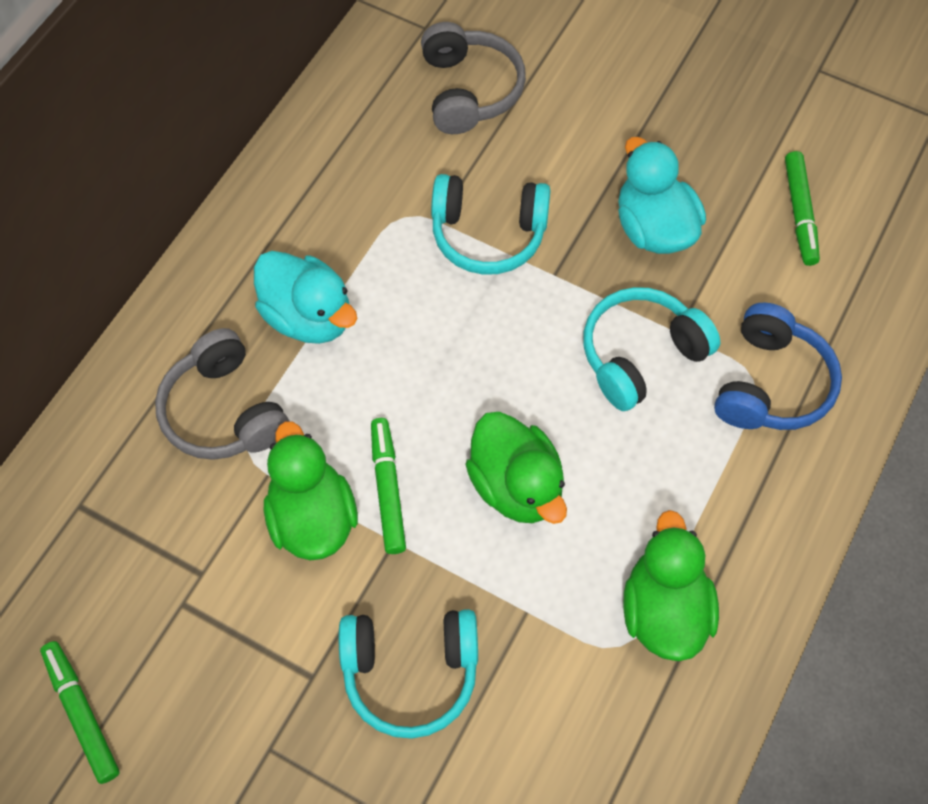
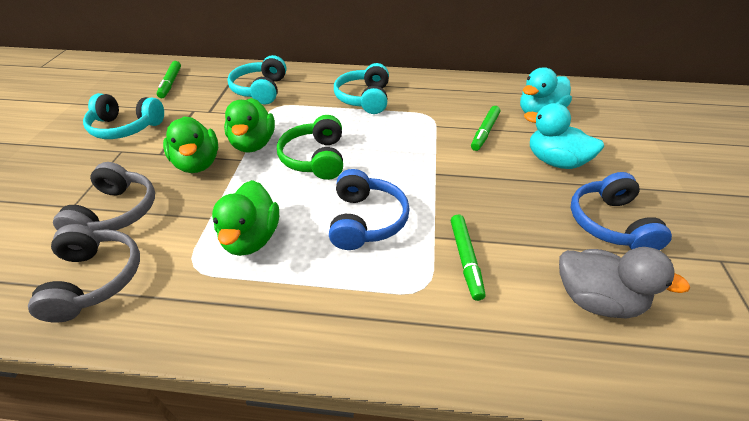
blue headphones: [714,302,842,430] = 1 -> [329,169,410,250] [570,172,672,250] = 2
green headphones: none = 0 -> [277,115,343,180] = 1
grey duck: none = 0 -> [559,247,690,318] = 1

